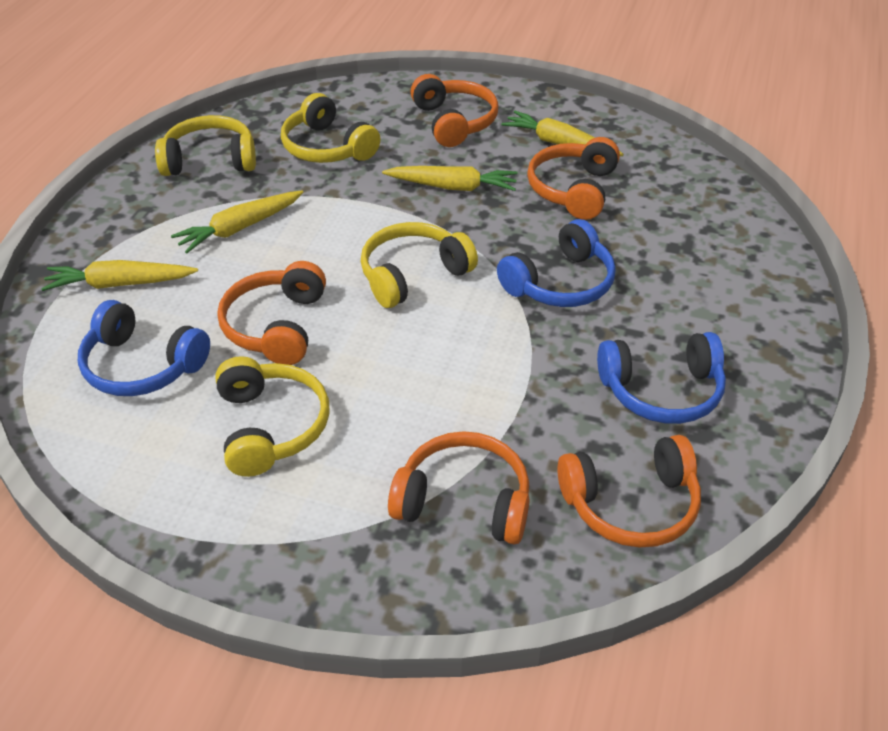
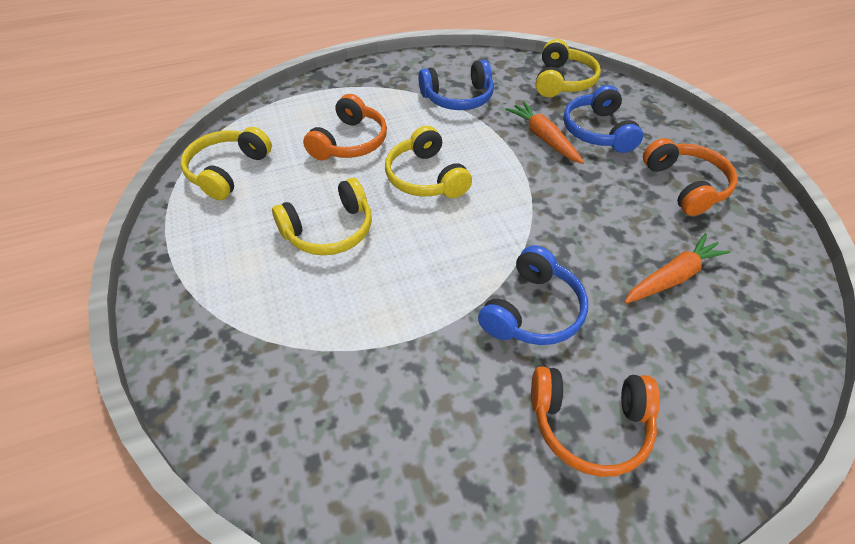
orange carrot: none = 0 -> [506,101,584,164] [624,233,731,304] = 2
orange headphones: [217,261,326,365] [388,431,530,544] [411,74,498,147] [527,137,620,220] [557,435,701,548] = 5 -> [303,94,387,160] [531,366,660,477] [643,138,738,216] = 3
yellow carrot: [41,260,198,291] [171,190,303,253] [382,166,517,191] [501,111,624,156] = 4 -> none = 0

